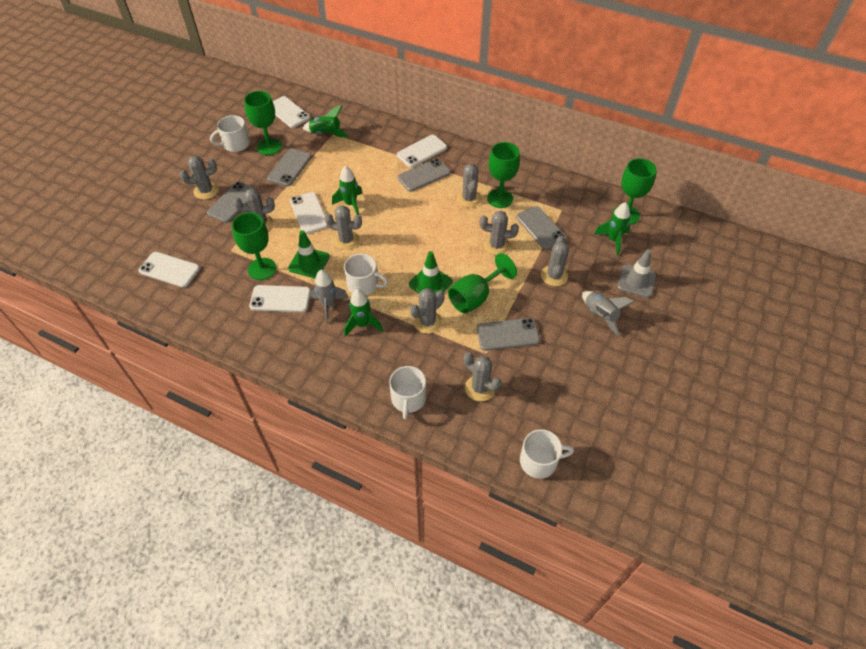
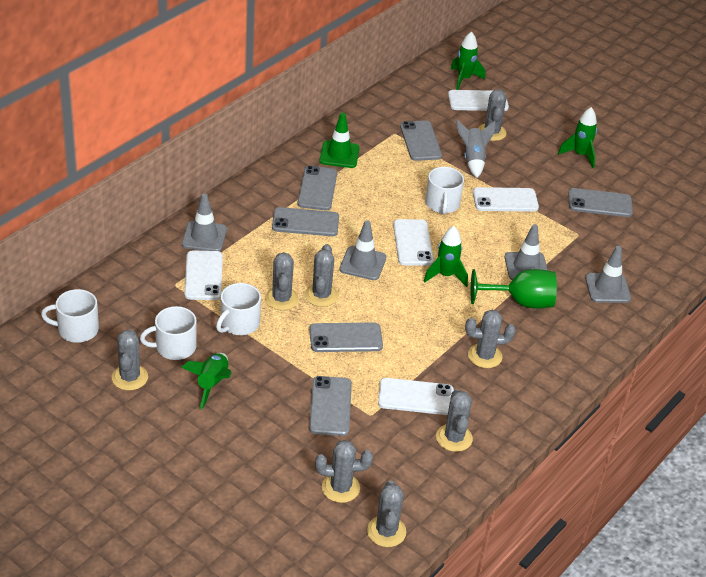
green goblet: [232,212,277,280] [244,91,282,155] [448,253,517,314] [487,142,520,208] [613,158,657,225] = 5 -> [471,269,557,309] = 1
green traffic cone: [288,230,330,278] [409,251,453,294] = 2 -> [319,113,360,168] = 1
grey phone: [207,182,257,223] [267,149,311,186] [397,158,450,192] [477,318,540,351] [516,206,567,250] = 5 -> [272,207,339,236] [297,166,337,211] [309,322,383,352] [309,376,352,436] [400,120,442,161] [569,188,633,217] = 6
grey rocket: [311,270,348,323] [582,291,635,336] = 2 -> [456,120,496,178] = 1
grey traffic cone: [617,249,656,298] = 1 -> [182,194,227,252] [340,220,386,280] [505,224,548,280] [585,246,631,303] = 4

